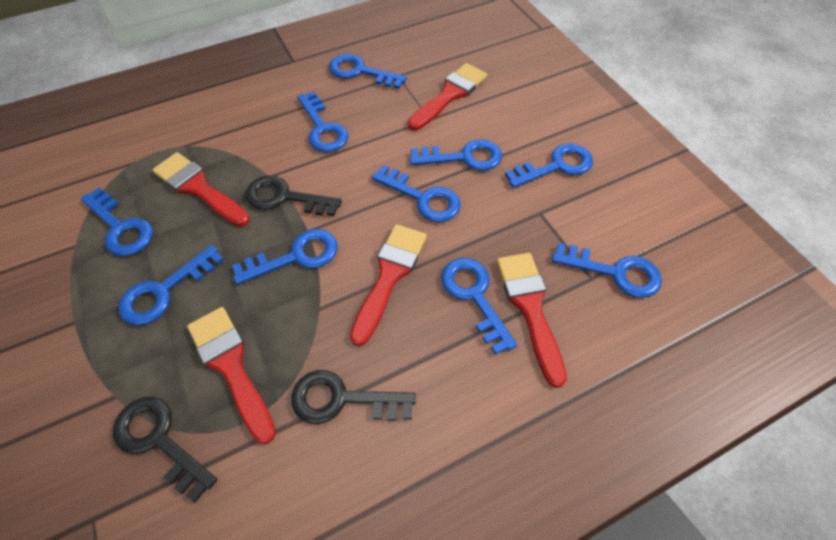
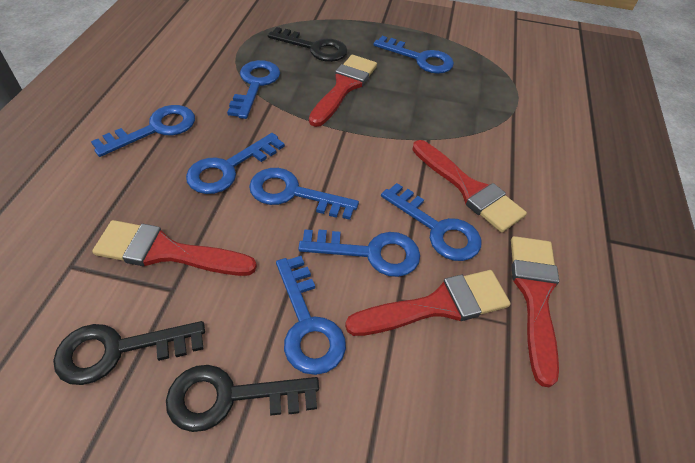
blue key: [81,188,153,256] [118,245,224,325] [232,229,338,285] [297,91,349,152] [329,54,407,89] [372,165,461,222] [410,139,502,171] [441,258,517,355] [505,143,593,188] [552,243,662,298] = 10 -> [91,105,195,157] [186,133,285,194] [227,60,280,119] [249,168,359,220] [276,256,346,375] [298,229,420,277] [374,36,454,74] [381,183,481,261] = 8

